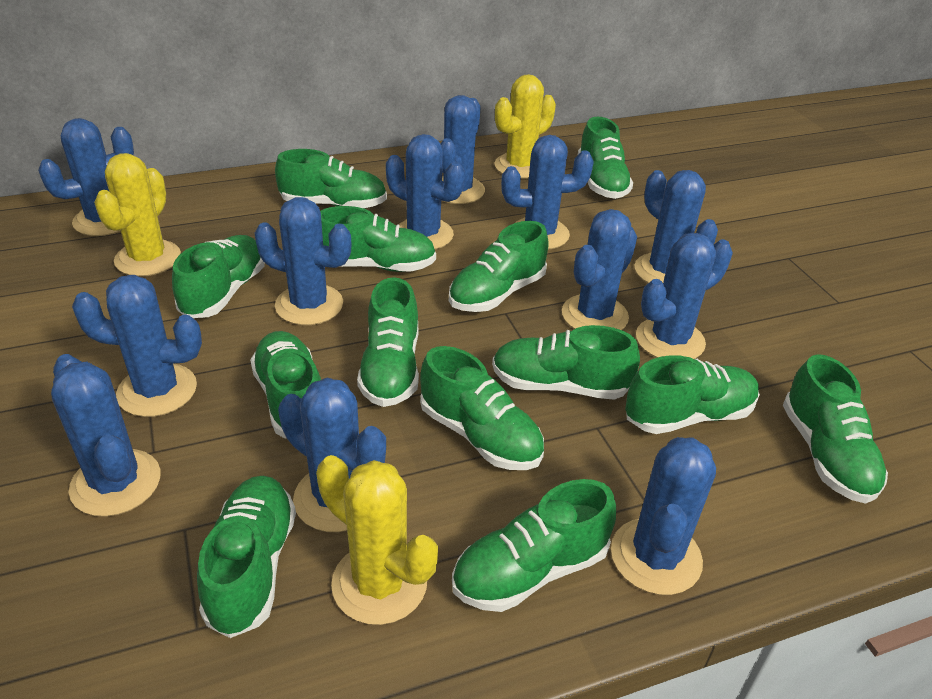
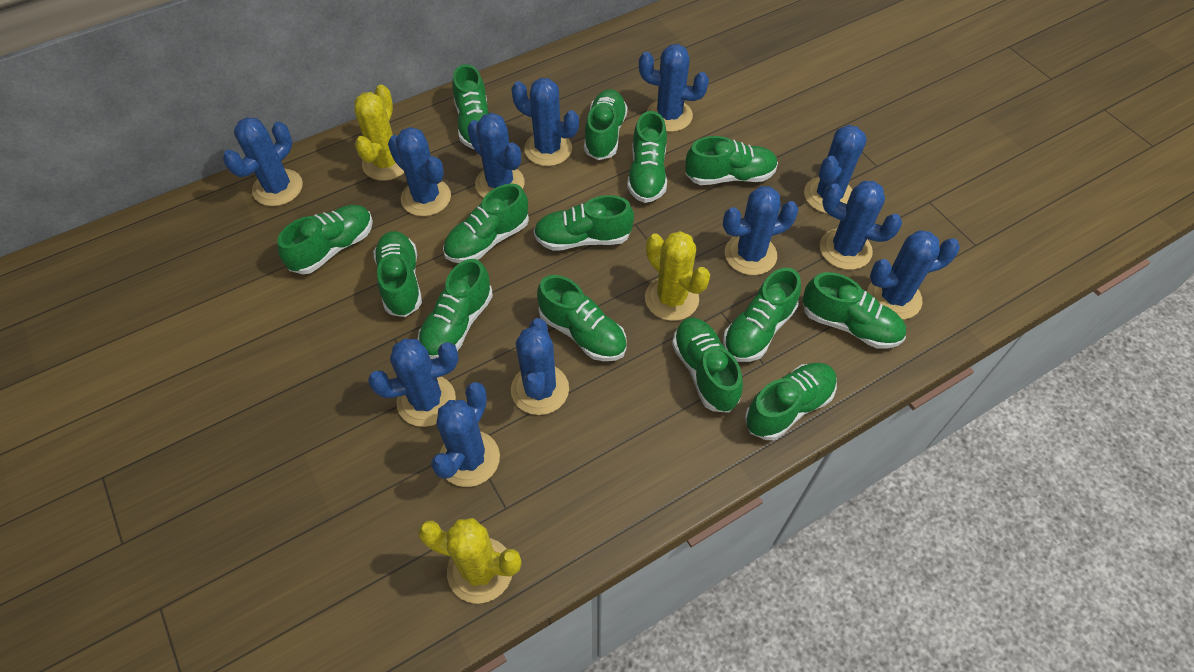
green shoe: [172,235,265,318] [197,476,296,638] [250,331,321,438] [275,149,387,209] [320,206,436,272] [357,277,419,407] [420,346,544,470] [449,221,549,312] [452,479,616,612] [492,325,640,400] [578,117,633,199] [625,355,760,434] [783,354,888,504] = 13 -> [277,205,373,274] [373,231,422,317] [418,259,493,359] [443,184,529,263] [452,64,489,149] [534,195,634,251] [537,275,626,361] [584,89,628,160] [627,111,667,203] [672,318,743,413] [685,136,778,185] [723,268,801,362] [745,363,837,440] [803,272,906,349] = 14

